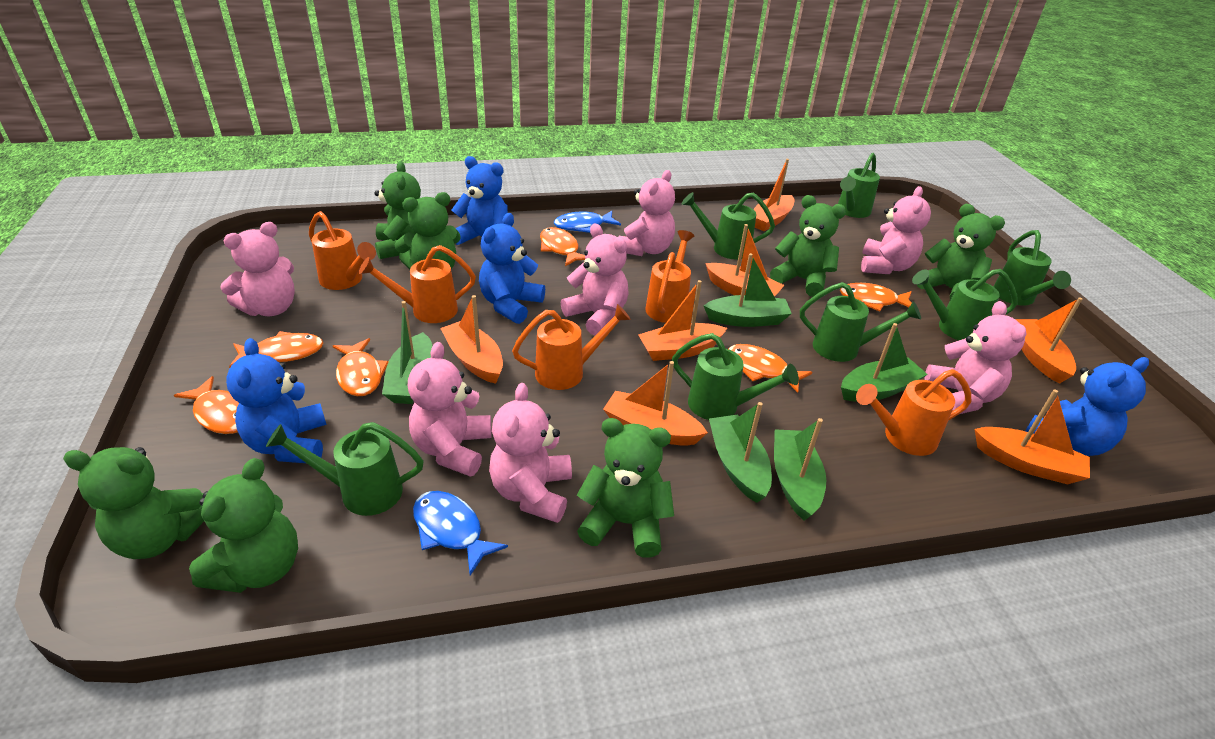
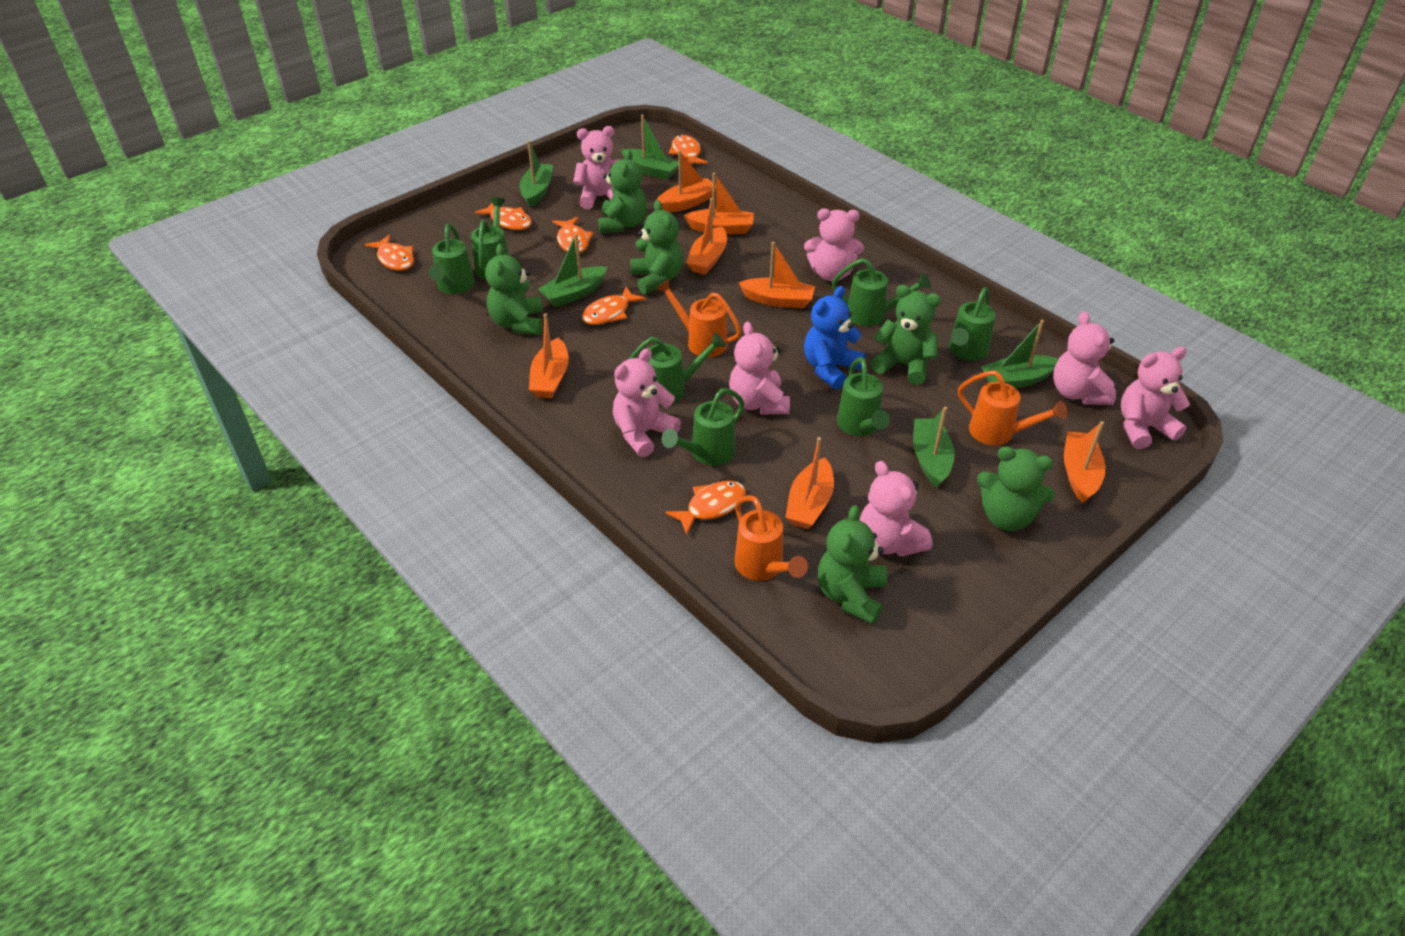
blue fish: [413,491,508,575] [554,211,621,233] = 2 -> none = 0
blue teddy bear: [226,338,326,463] [451,156,508,246] [479,213,545,324] [1025,357,1149,456] = 4 -> [804,286,865,390] = 1
green teddy bear: [63,447,204,559] [189,458,298,593] [374,161,421,259] [395,192,461,269] [577,418,674,558] [770,195,846,297] [917,204,1005,300] = 7 -> [485,244,543,335] [598,150,647,233] [630,200,683,294] [818,505,887,624] [871,285,941,385] [977,446,1055,531] = 6
orange watering can: [309,211,376,290] [359,245,476,323] [512,304,631,390] [645,230,695,323] [856,369,971,456] = 5 -> [656,278,741,357] [734,495,808,581] [958,370,1067,445] = 3

